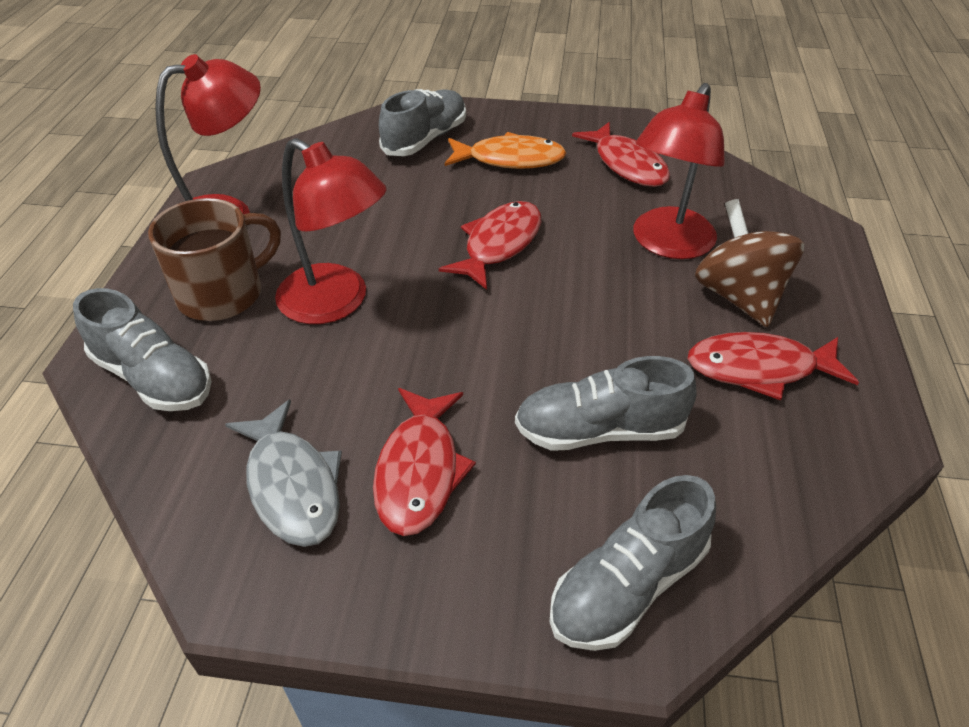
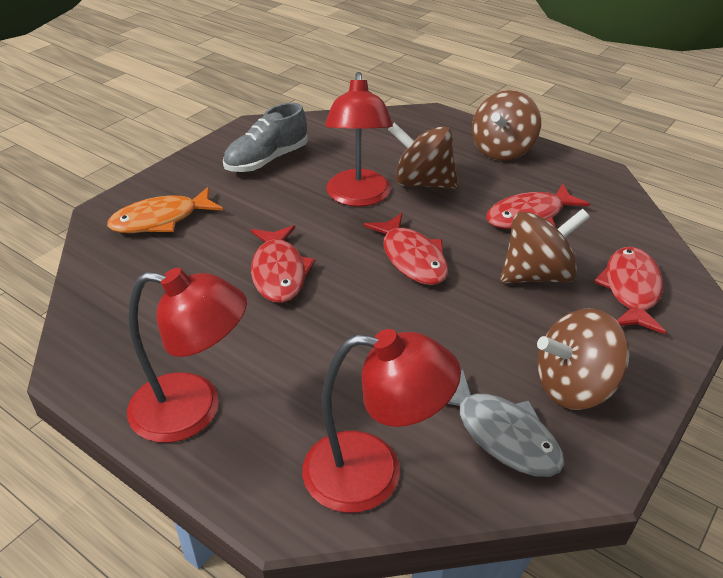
brown mug: [148,198,281,321] = 1 -> none = 0
brown spinning top: [695,199,804,327] = 1 -> [388,122,458,189] [472,90,541,161] [500,209,590,284] [537,308,630,410] = 4
grey shoe: [73,288,212,411] [379,89,466,156] [515,356,696,451] [550,475,716,651] = 4 -> [223,103,308,172] = 1

